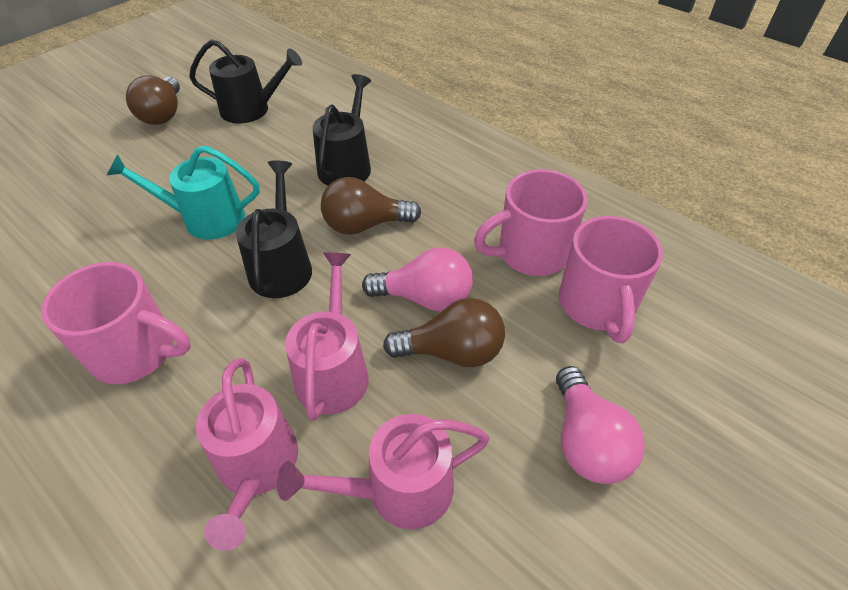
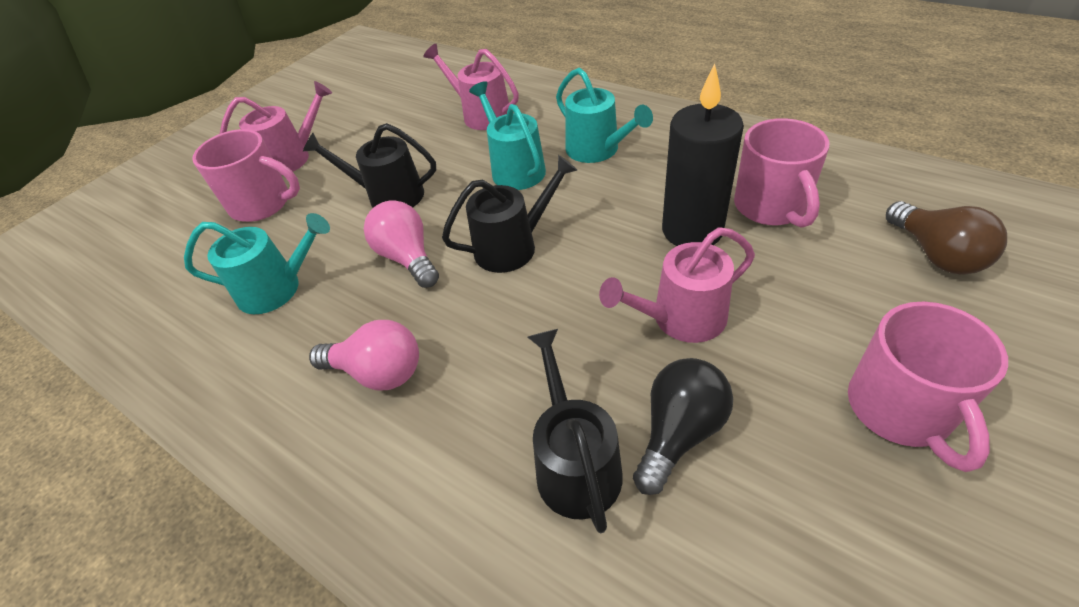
black candle: none = 0 -> [662,64,744,246] = 1
black light bulb: none = 0 -> [633,358,733,495] = 1
brown light bulb: [126,75,180,125] [321,177,421,235] [383,298,505,367] = 3 -> [886,201,1007,275] = 1
turquoise watering can: [107,146,260,240] = 1 -> [184,213,330,314] [469,81,546,190] [556,68,653,163] = 3

